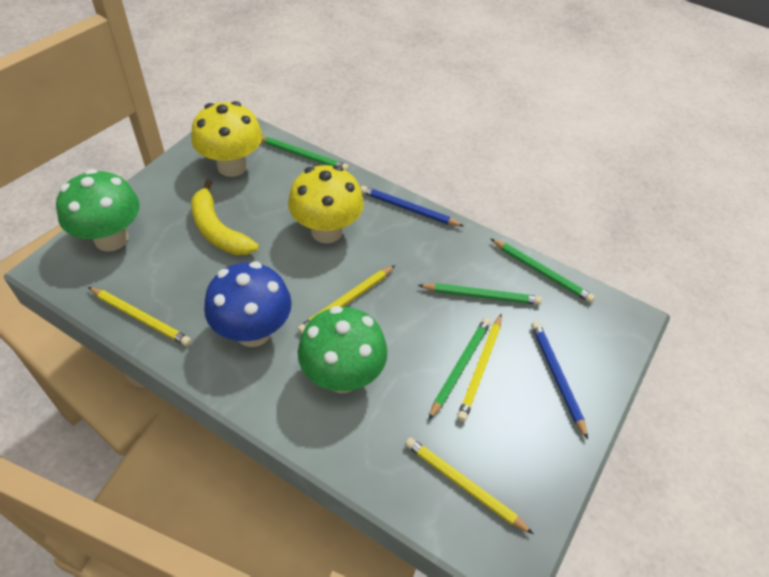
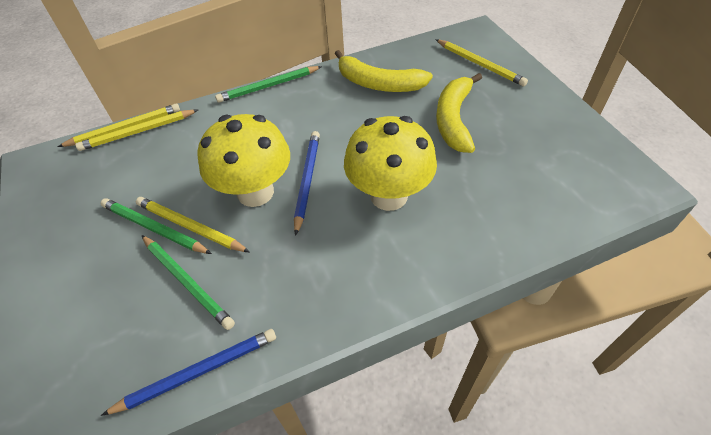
blue mushroom: [204,262,292,347] = 1 -> none = 0
green mushroom: [56,169,140,252] [298,306,388,393] = 2 -> none = 0
green pencil: [262,136,349,171] [418,283,542,305] [429,318,491,420] [490,238,595,303] = 4 -> [100,198,212,254] [142,235,235,330] [215,66,322,103] = 3
yellow banana: [191,179,259,255] = 1 -> [335,50,433,92] [436,73,482,153] = 2

